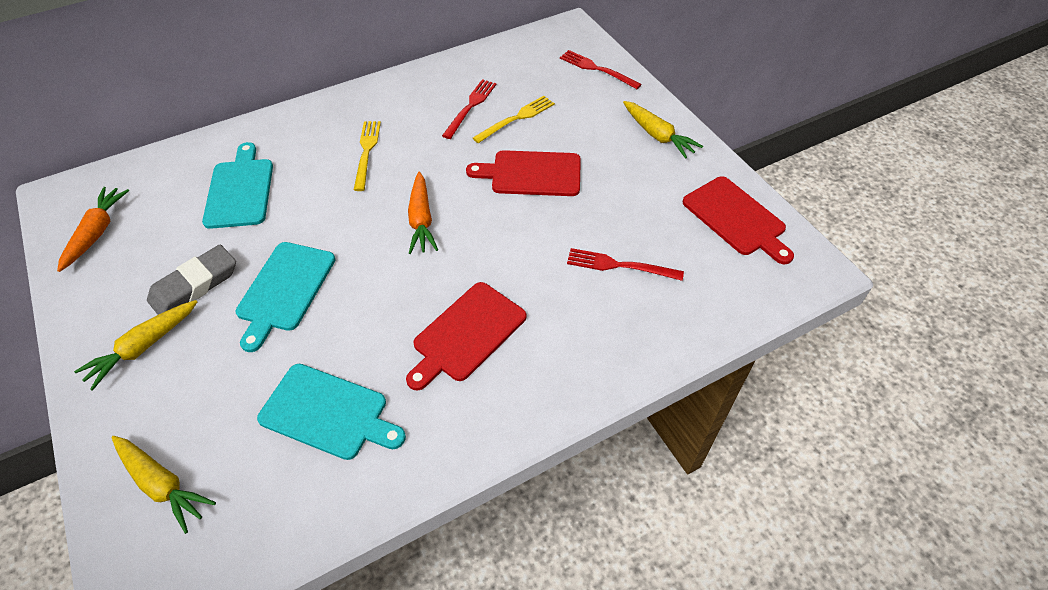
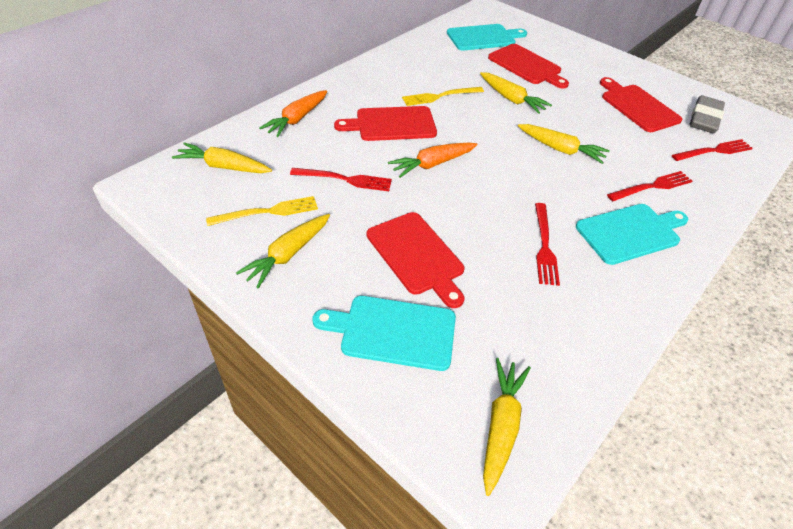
red cutting board: [406,282,526,390] [466,150,581,196] [683,176,794,264] = 3 -> [334,106,437,141] [367,212,464,308] [488,44,569,89] [600,77,682,132] = 4
red fork: [442,79,496,139] [560,50,642,89] [567,248,684,281] = 3 -> [290,168,392,191] [535,203,560,286] [607,171,692,201] [672,139,753,161] = 4
yellow carrot: [74,300,197,391] [111,436,216,534] [623,101,703,159] = 3 -> [172,142,272,173] [236,214,330,289] [480,72,552,114] [483,358,531,496] [518,124,610,164] = 5

